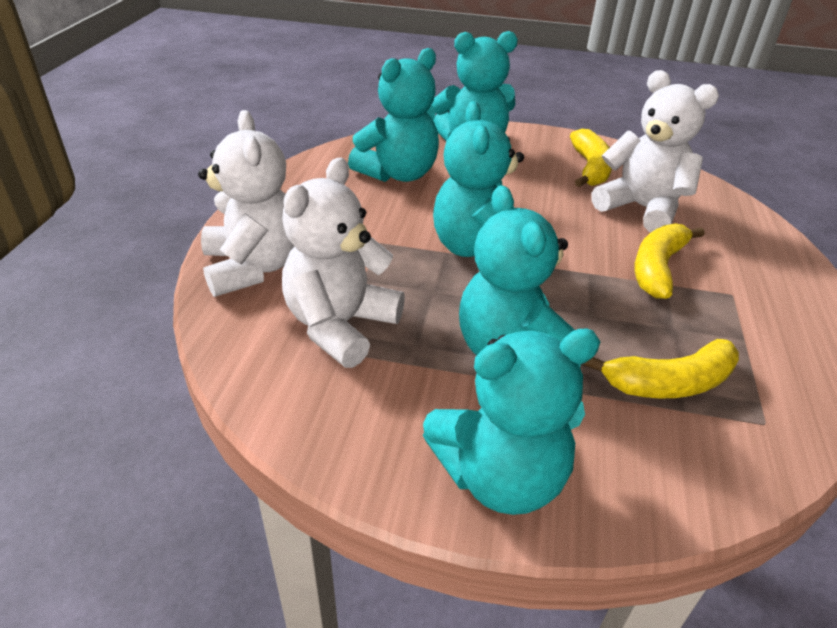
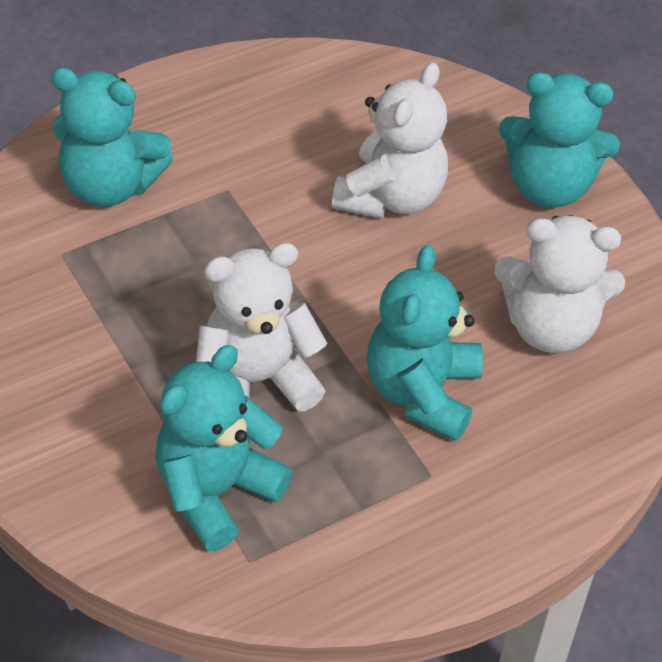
turquoise teddy bear: [348,48,439,182] [423,329,601,515] [432,31,518,141] [433,101,524,257] [459,185,580,367] = 5 -> [51,68,173,207] [155,345,293,551] [367,245,483,441] [498,72,620,208] = 4
yellow banana: [570,129,612,187] [584,339,739,399] [634,224,705,299] = 3 -> none = 0

